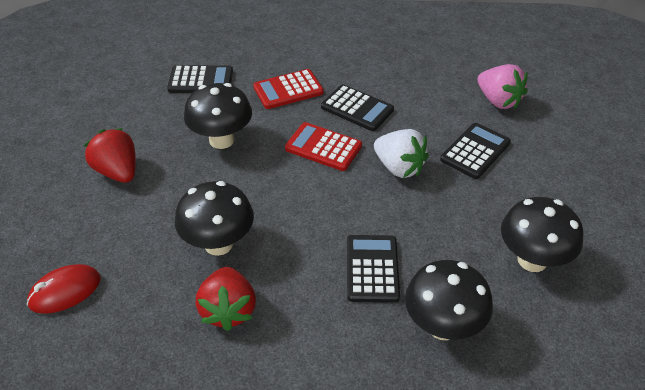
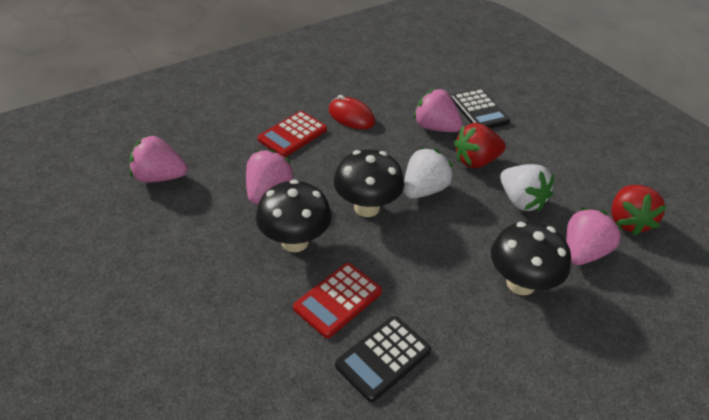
black calculator: [167,65,233,93] [321,85,394,131] [347,235,400,303] [440,123,511,179] = 4 -> [335,316,431,402] [451,89,510,129] = 2
black mushroom: [175,181,254,256] [184,83,252,149] [405,260,493,340] [501,197,584,272] = 4 -> [256,179,332,252] [333,149,404,217] [491,221,571,295] = 3
pink strawberry: [477,64,528,109] = 1 -> [130,135,187,183] [246,149,295,204] [414,89,463,132] [567,207,623,265] = 4
white strawberry: [374,129,429,178] = 1 -> [404,147,453,199] [500,164,554,212] = 2

